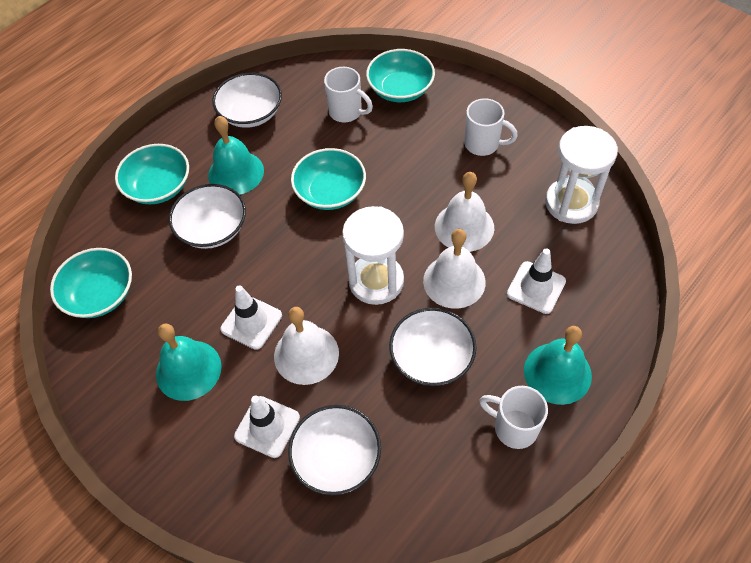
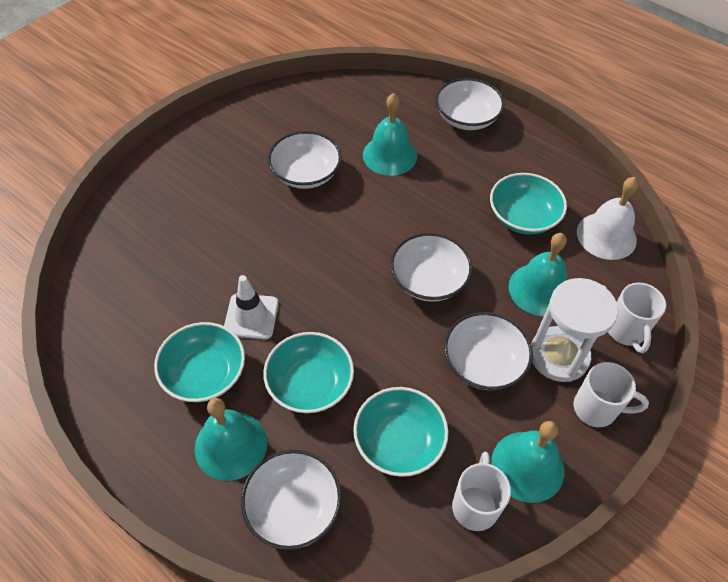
turquoise bell: [156,323,222,401] [208,116,264,195] [524,326,592,405] = 3 -> [195,398,267,481] [363,93,417,176] [491,421,565,503] [509,233,567,316] = 4
white bell: [274,307,339,385] [423,229,486,309] [435,172,494,252] = 3 -> [577,177,639,260] = 1
white bowl: [169,184,246,249] [212,73,282,128] [288,405,381,496] [389,308,477,386] = 4 -> [241,450,342,550] [268,131,342,189] [390,233,472,302] [436,78,504,130] [444,312,533,390] = 5
white hourglass: [342,206,404,305] [545,126,618,224] = 2 -> [531,278,618,382] = 1
white traffic cone: [221,285,282,350] [234,396,300,458] [507,248,566,314] = 3 -> [224,275,279,339] = 1

